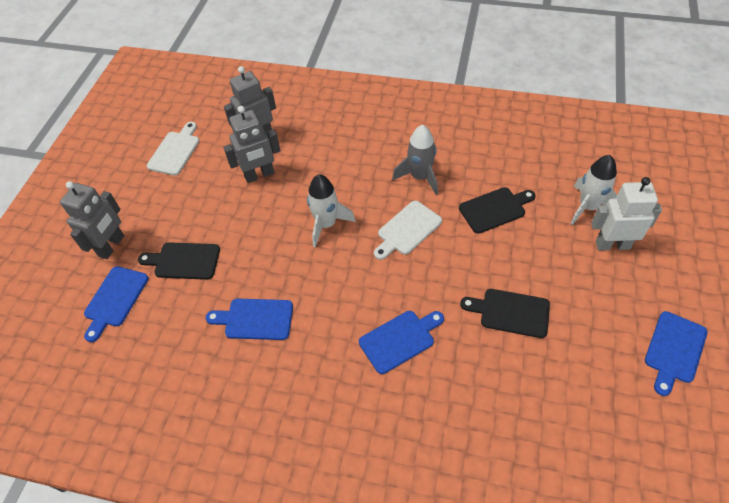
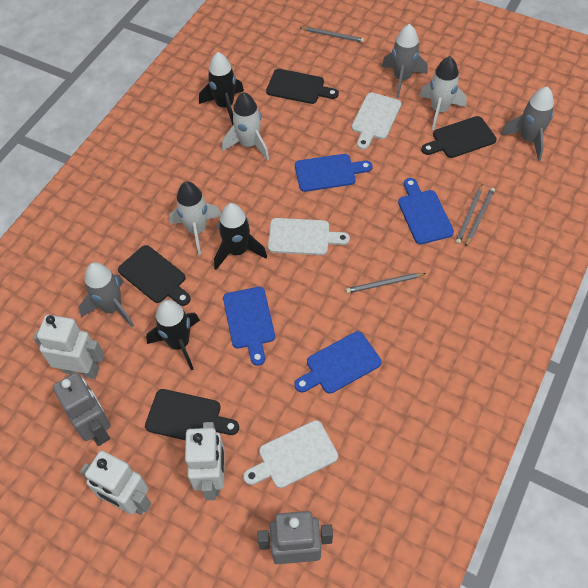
black cutting board: [138,242,220,280] [459,187,536,234] [460,289,550,338] = 3 -> [118,245,191,306] [145,389,239,440] [266,69,339,104] [421,116,497,158] = 4
black rocket: none = 0 -> [146,300,200,370] [199,52,244,125] [214,203,267,270] = 3
grey pencil: none = 0 -> [300,27,364,43] [346,273,426,293] [456,185,482,244] [465,188,495,247] = 4
grey robot: [60,181,124,259] [223,106,281,183] [224,66,276,135] = 3 -> [53,373,111,446] [257,511,333,564] = 2
grey rocket: [392,125,438,195] = 1 -> [79,262,134,327] [382,24,428,98] [501,87,554,161] = 3
white cutting board: [146,122,199,176] [374,201,442,260] = 2 -> [243,420,338,488] [268,218,350,255] [352,93,402,150] = 3
white robot: [591,177,662,251] = 1 -> [33,314,104,379] [80,451,151,515] [185,422,225,500] = 3
white rocket: [307,174,356,247] [571,155,617,225] = 2 -> [169,181,221,255] [222,92,269,160] [419,56,467,130] = 3

